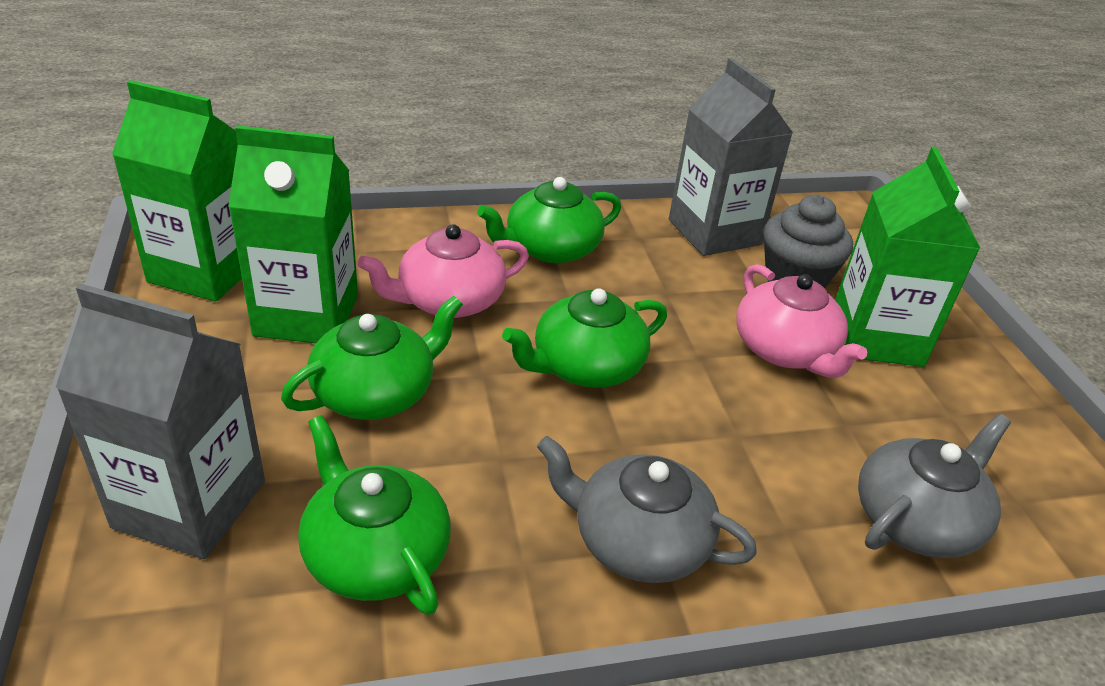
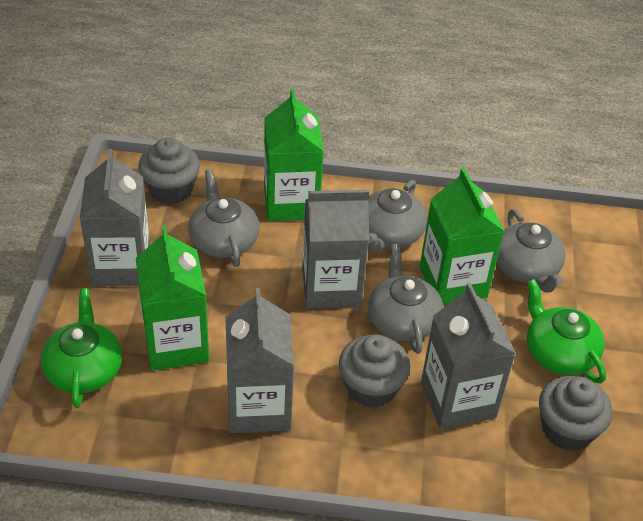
green teapot: [281,296,463,420] [298,415,451,615] [477,177,621,263] [502,288,667,388] = 4 -> [41,288,122,408] [527,279,606,384] = 2
grey carton: [55,284,265,559] [669,58,793,256] = 2 -> [80,149,150,286] [225,288,294,433] [302,190,369,308] [421,283,516,429] = 4
grey cupcake: [763,195,853,288] = 1 -> [138,137,200,204] [339,334,410,408] [539,376,612,451] = 3
grey teapot: [537,436,757,583] [858,414,1011,558] = 2 -> [188,169,260,267] [368,180,427,253] [368,244,444,354] [496,209,566,293] = 4
pink teapot: [358,224,529,318] [736,264,867,378] = 2 -> none = 0

